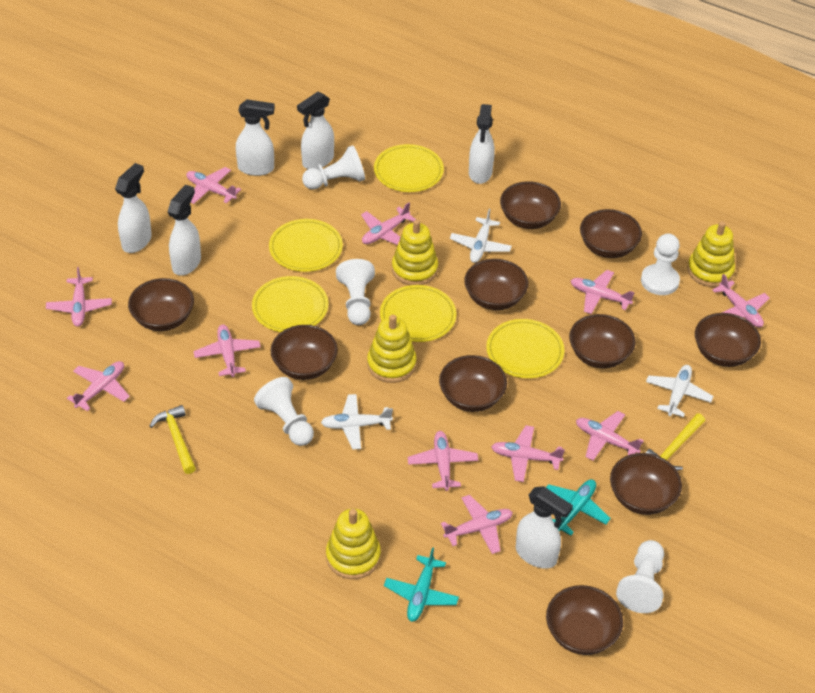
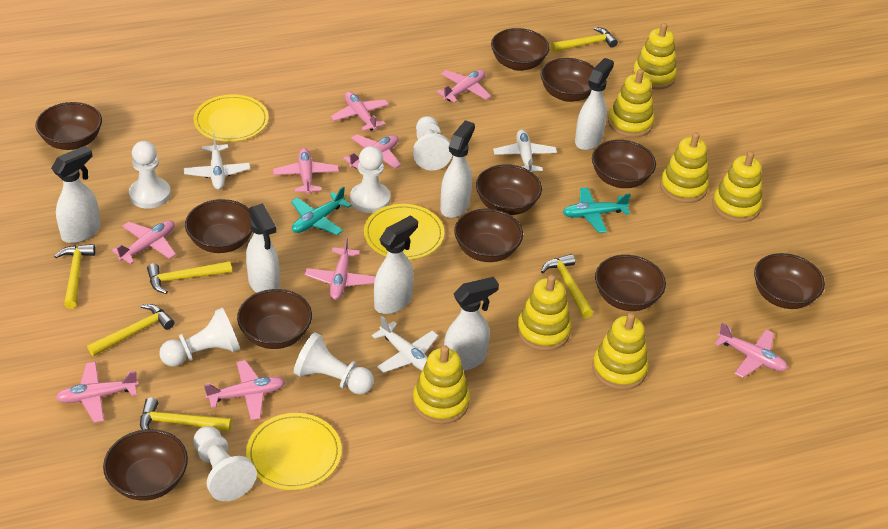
brown bowl: [128,278,194,331] [271,325,338,380] [439,355,507,412] [464,259,528,310] [500,181,561,229] [546,585,623,655] [569,314,636,369] [580,209,642,258] [610,453,682,515] [695,313,761,367] = 10 -> [36,102,102,150] [103,429,188,501] [185,199,252,253] [237,289,312,349] [454,209,523,262] [476,164,542,215] [491,28,549,71] [541,58,595,102] [592,140,656,188] [595,255,666,311] [754,253,825,309] = 11
pink plane: [46,267,112,327] [67,361,130,411] [186,167,241,204] [193,324,261,377] [361,202,416,245] [408,431,478,491] [441,495,513,554] [491,425,565,482] [571,270,635,314] [576,411,644,461] [712,274,770,327] = 11 -> [56,362,139,423] [112,220,176,264] [204,360,285,420] [273,148,339,195] [305,237,376,300] [330,91,389,131] [343,135,401,169] [437,70,491,103] [715,323,788,378] = 9
white pawn: [254,377,314,446] [302,145,365,190] [336,259,375,325] [616,540,664,613] [641,234,680,295] = 5 -> [129,141,171,209] [159,308,240,367] [193,426,257,501] [294,332,374,395] [350,146,391,213] [413,116,452,170] = 6
yellow hammer: [150,405,196,474] [646,413,705,471] = 2 -> [54,244,95,309] [87,304,175,356] [140,397,232,431] [147,261,232,294] [541,254,593,318] [551,27,618,52] = 6
yellow plate: [252,276,328,332] [269,219,343,272] [374,144,444,192] [380,285,456,342] [486,319,564,378] = 5 -> [194,95,269,142] [246,413,342,490] [364,204,444,260] = 3
yellow stacking toy: [326,509,381,579] [367,315,417,383] [392,219,438,285] [687,221,735,287] = 4 -> [413,345,470,424] [517,275,571,351] [592,313,648,390] [608,69,654,137] [633,23,677,89] [660,132,709,203] [712,151,762,222] = 7

